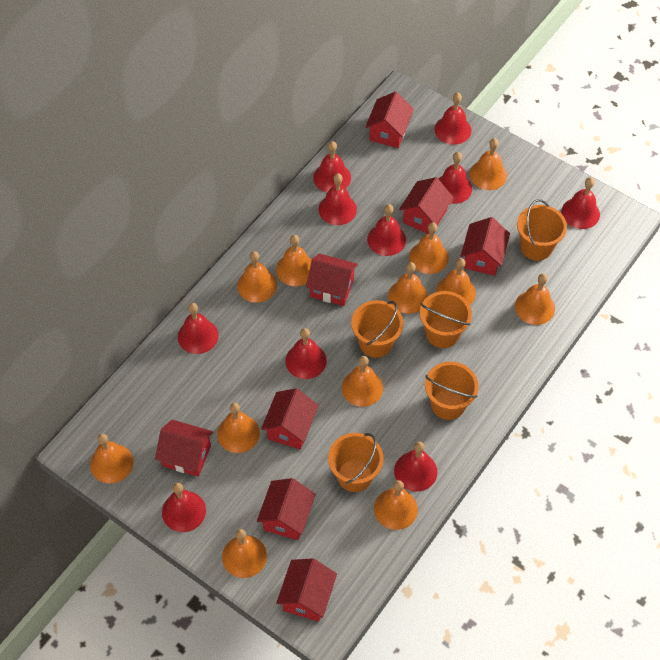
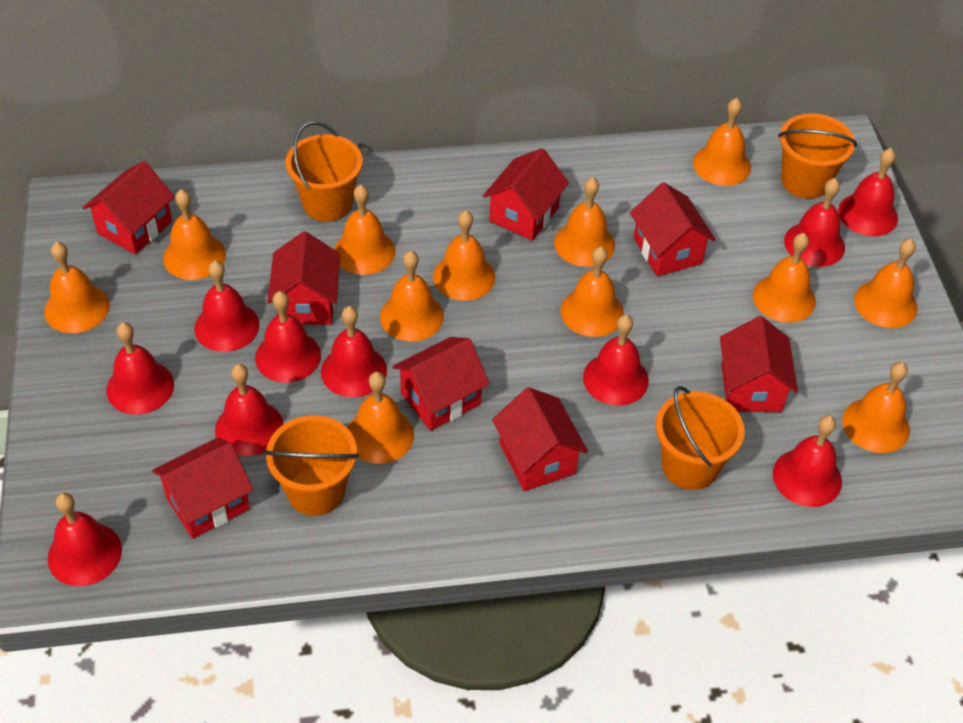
orange bucket: [328,433,383,492] [351,300,403,358] [420,291,472,348] [425,362,479,420] [517,199,567,261] = 5 -> [264,415,359,516] [286,122,363,222] [655,386,745,490] [778,113,857,199] = 4

